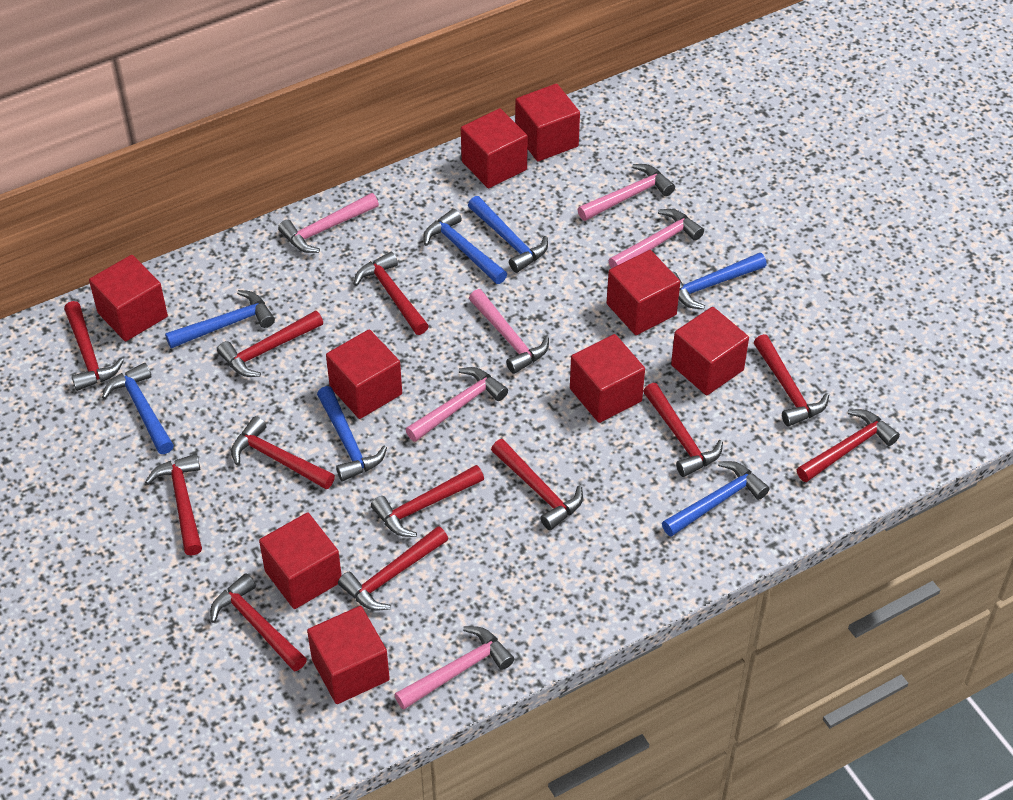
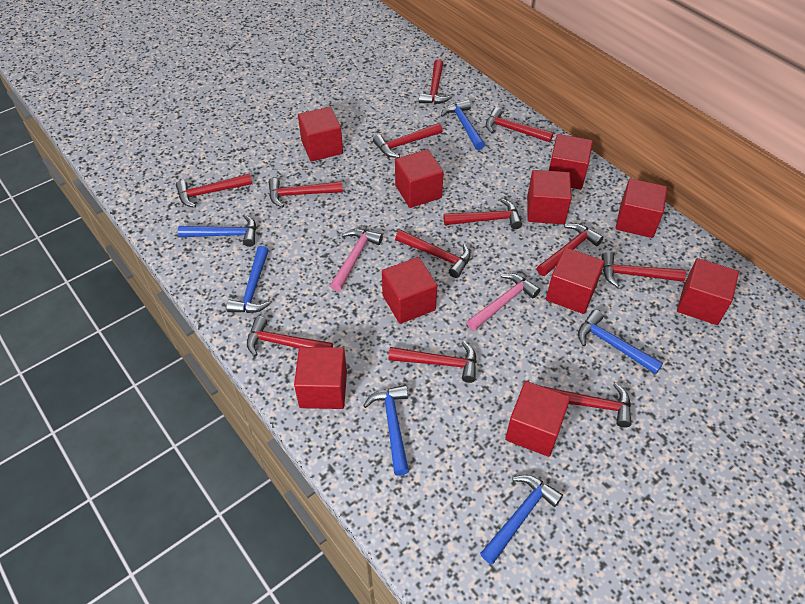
blue hammer: [102,363,174,454] [165,290,275,348] [317,386,387,481] [423,209,507,284] [468,196,548,273] [662,461,770,537] [672,253,767,309] = 7 -> [178,215,256,247] [226,246,271,313] [363,385,409,476] [441,100,485,150] [480,475,563,564] [578,310,663,374] = 6
pink hammer: [278,193,379,253] [394,626,514,710] [406,367,508,442] [469,289,549,374] [578,164,675,221] [609,209,704,269] = 6 -> [330,229,383,291] [467,273,540,331] = 2
red cube: [89,255,168,341] [259,513,342,609] [307,606,390,704] [326,329,402,419] [461,108,528,189] [515,84,580,161] [570,334,645,423] [607,250,680,335] [671,307,749,395] = 9 -> [294,347,347,409] [298,107,343,161] [382,257,437,324] [395,149,444,208] [505,381,570,457] [527,170,572,224] [546,248,604,314] [549,134,593,190] [616,179,668,238] [677,258,739,325] = 10

